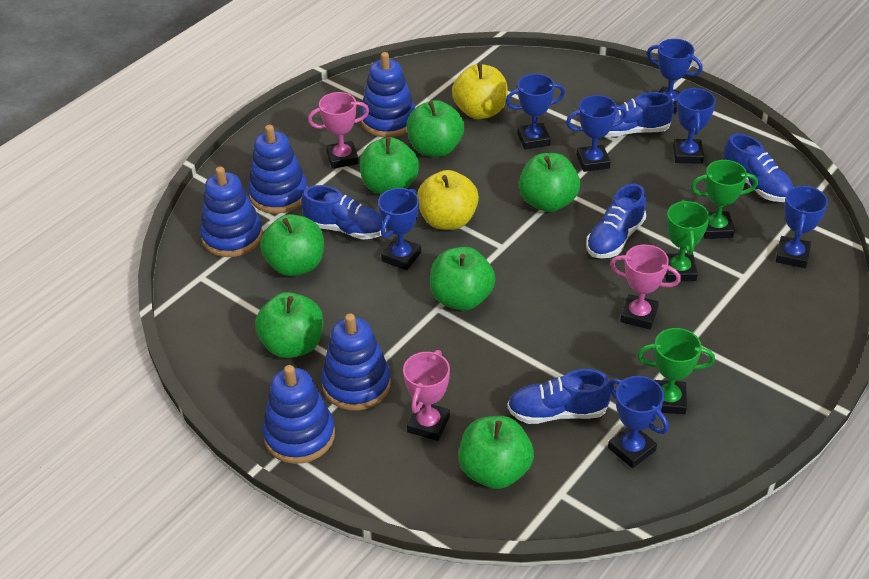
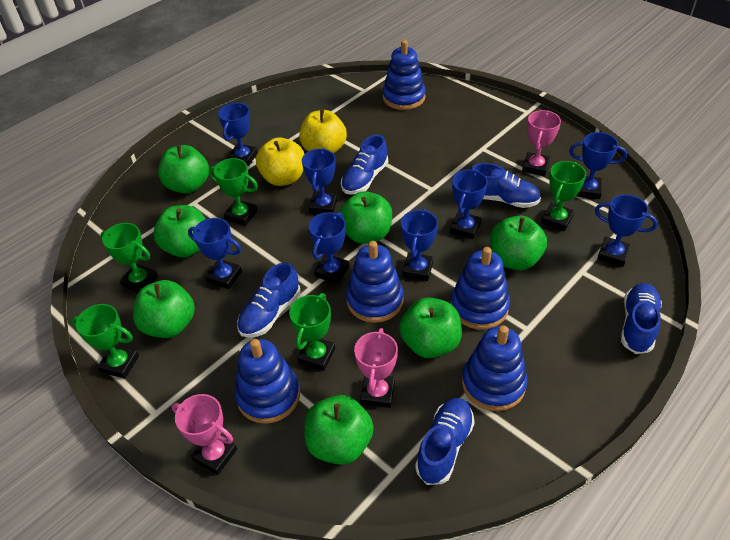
blue trophy: [378,188,421,270] [506,74,565,150] [566,95,628,172] [608,376,669,468] [647,39,703,114] [673,88,716,164] [776,185,828,268] = 7 -> [188,218,242,289] [218,103,258,166] [302,148,337,214] [309,212,349,284] [401,209,438,281] [450,170,488,239] [569,132,627,199] [595,194,658,267] = 8
green trophy: [637,328,715,414] [665,200,710,282] [691,160,758,239] = 3 -> [71,304,139,379] [100,223,158,293] [209,158,258,226] [289,293,335,371] [541,161,586,231] = 5

